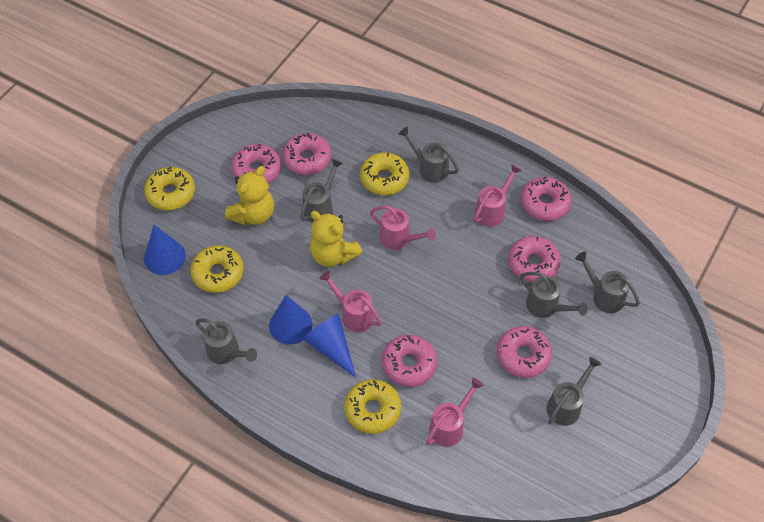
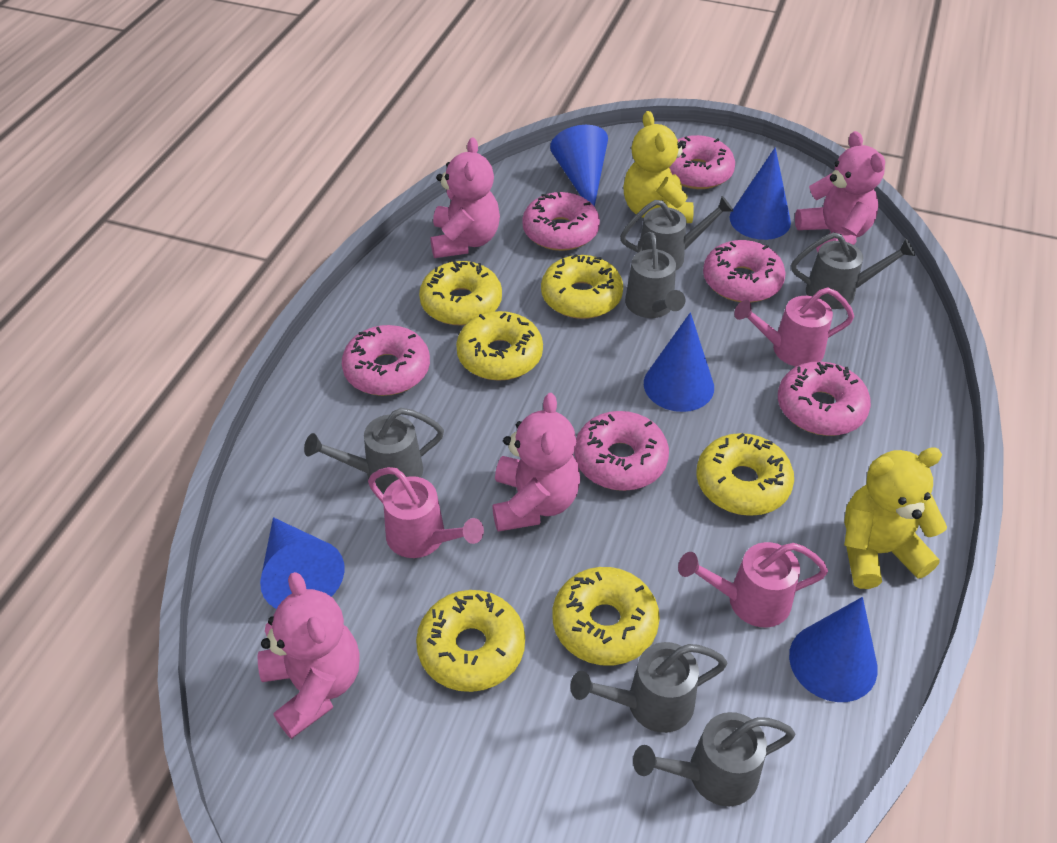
blue cone: [144,225,186,275] [269,295,312,345] [302,314,356,378] = 3 -> [260,517,345,609] [550,125,608,207] [644,312,714,412] [730,147,791,240] [789,597,878,702] = 5
pink teddy bear: none = 0 -> [258,572,360,739] [431,138,500,258] [492,393,580,531] [795,131,885,252] = 4
pink watering can: [319,271,382,332] [370,205,436,250] [426,378,484,447] [474,164,522,227] = 4 -> [368,467,484,558] [678,542,828,627] [734,287,854,366] = 3
yellow donut: [144,167,195,210] [190,245,244,293] [344,379,401,434] [360,152,409,195] = 4 -> [416,590,525,692] [419,261,502,325] [456,311,543,381] [541,254,623,319] [553,567,660,665] [697,433,794,516] = 6

